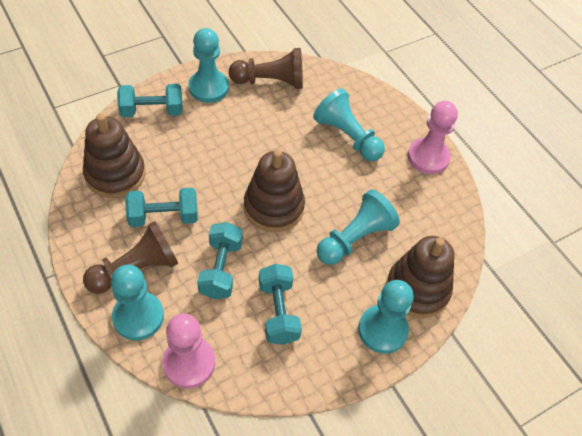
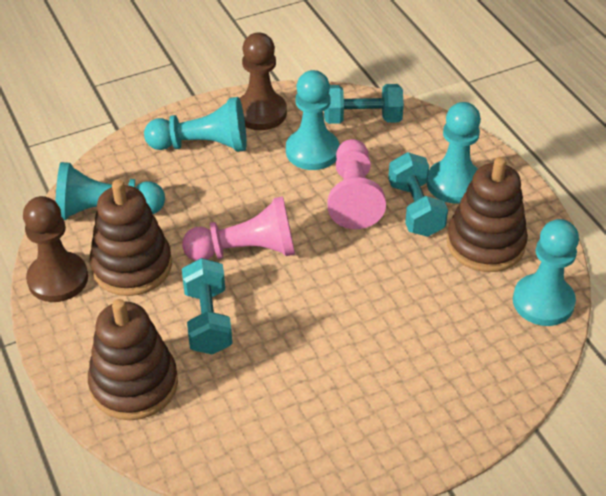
turquoise dumbbell: [117,84,183,117] [125,188,198,227] [197,222,242,299] [259,264,302,345] = 4 -> [182,258,232,354] [324,84,404,124] [388,152,448,237] = 3

